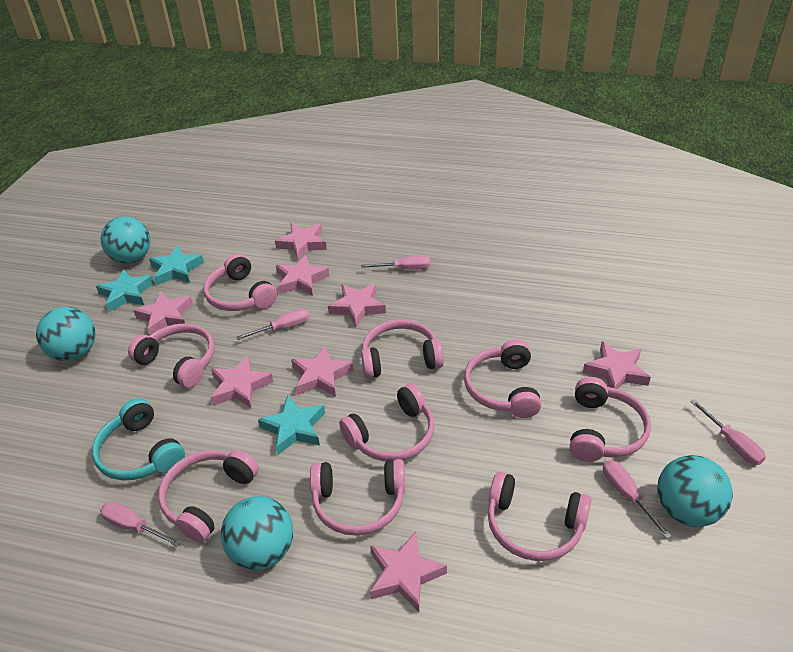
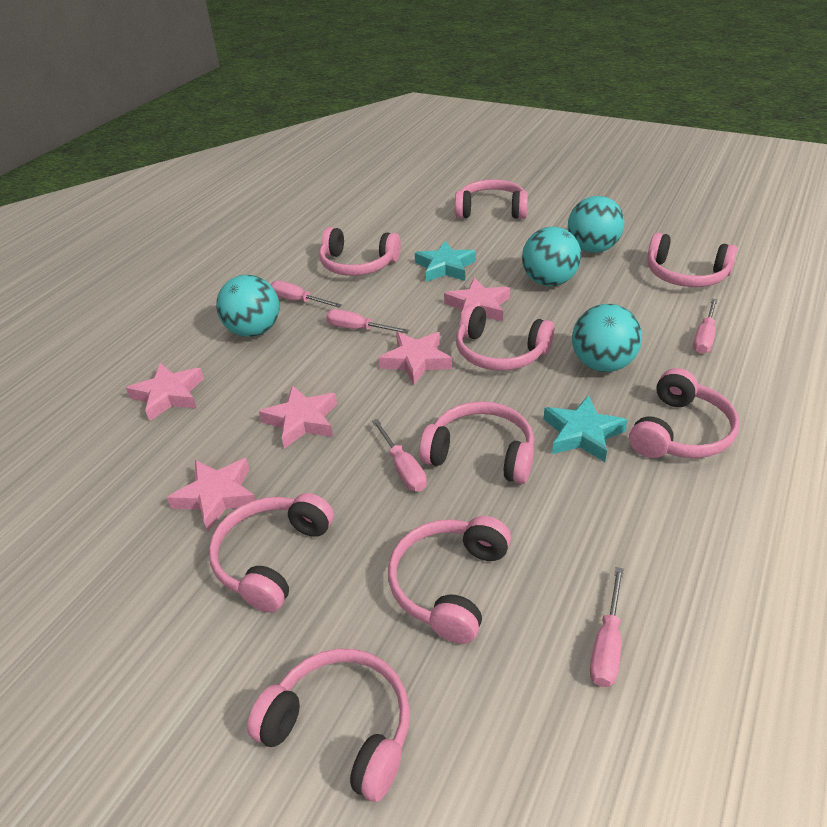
pink star: [133,291,193,335] [211,355,274,409] [275,223,327,260] [276,255,329,296] [291,345,354,397] [328,284,386,327] [370,532,447,612] [583,341,651,389] = 8 -> [126,363,204,422] [167,458,256,532] [259,385,337,449] [378,332,452,385] [444,278,510,321] = 5
turquoise headphones: [92,398,185,480] = 1 -> none = 0
turquoise star: [96,269,154,312] [149,246,204,285] [258,395,325,455] = 3 -> [415,241,476,282] [544,395,628,462] = 2

